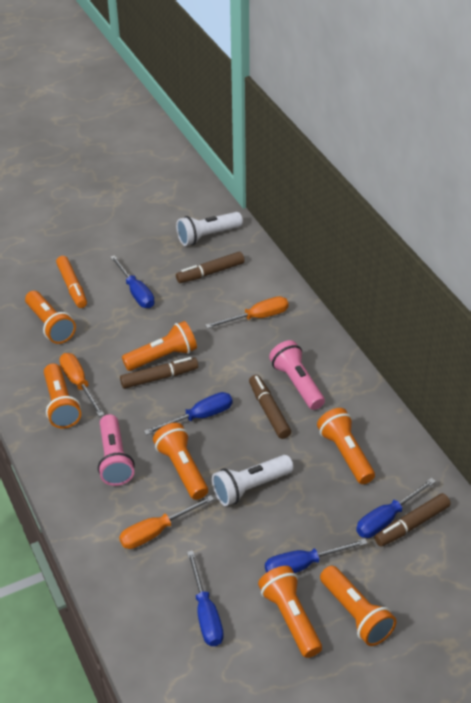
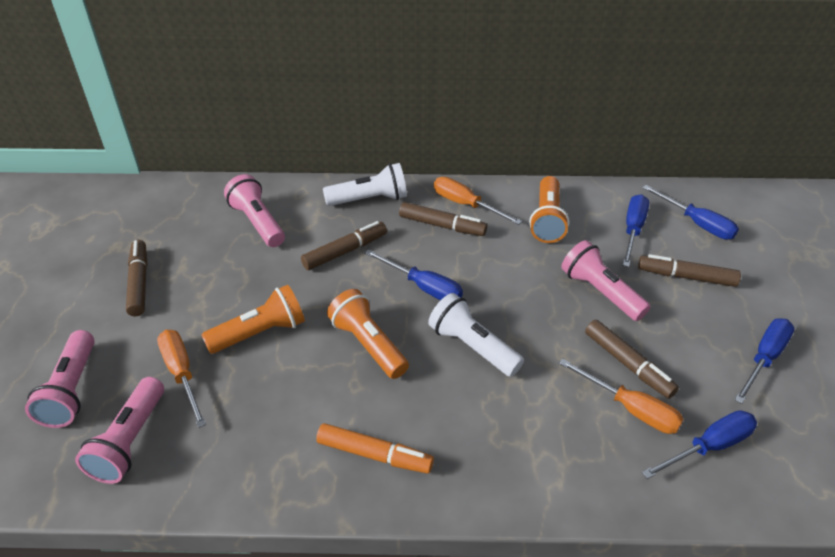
brown marker: [120,357,198,389] [176,252,245,283] [249,375,291,439] [374,493,451,547] = 4 -> [126,240,148,316] [301,221,387,270] [399,202,487,236] [585,320,679,399] [638,254,741,287] = 5
orange flashlight: [25,291,76,344] [44,363,81,428] [122,321,197,371] [153,423,208,500] [258,566,322,658] [317,408,375,484] [320,566,396,646] = 7 -> [201,285,305,354] [327,289,409,379] [529,176,569,243] = 3
pink flashlight: [98,414,135,486] [269,340,325,410] = 2 -> [25,330,95,428] [75,377,164,484] [224,174,285,247] [561,240,651,321] = 4

